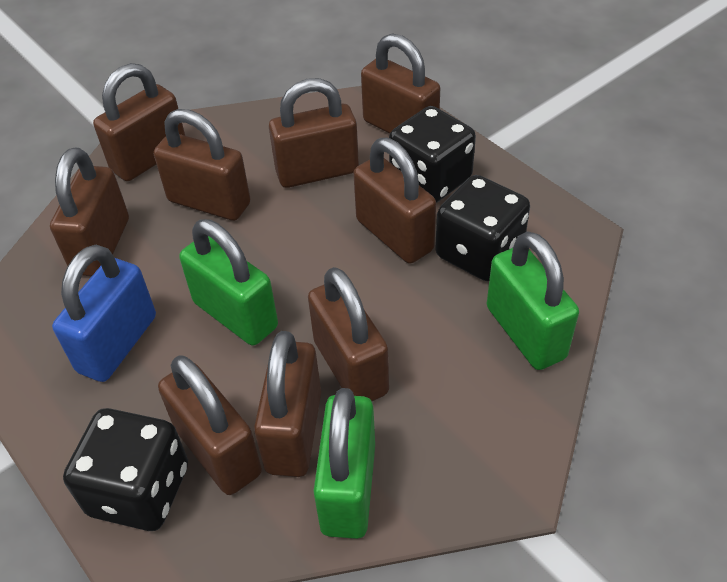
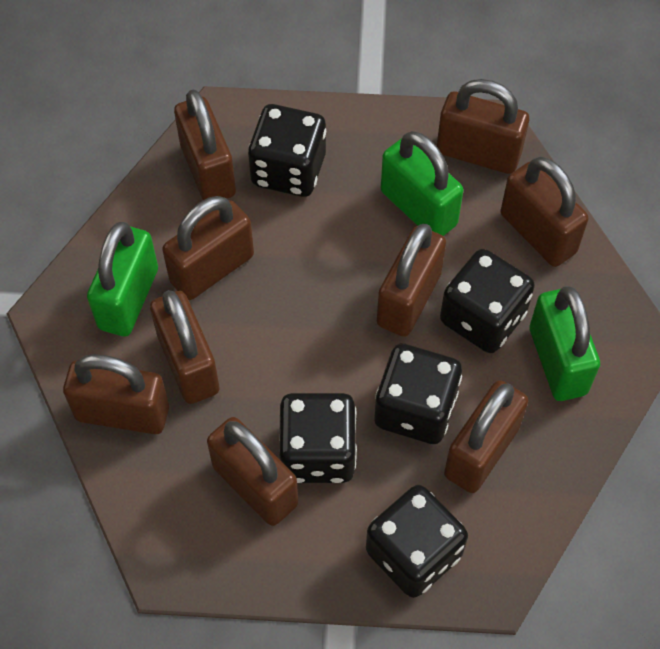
black dice: [63,408,188,531] [389,106,476,203] [435,175,530,281] = 3 -> [248,104,326,197] [279,393,357,483] [366,485,468,598] [374,344,462,444] [440,249,535,353] = 5
blue padlock: [52,245,156,382] = 1 -> none = 0

